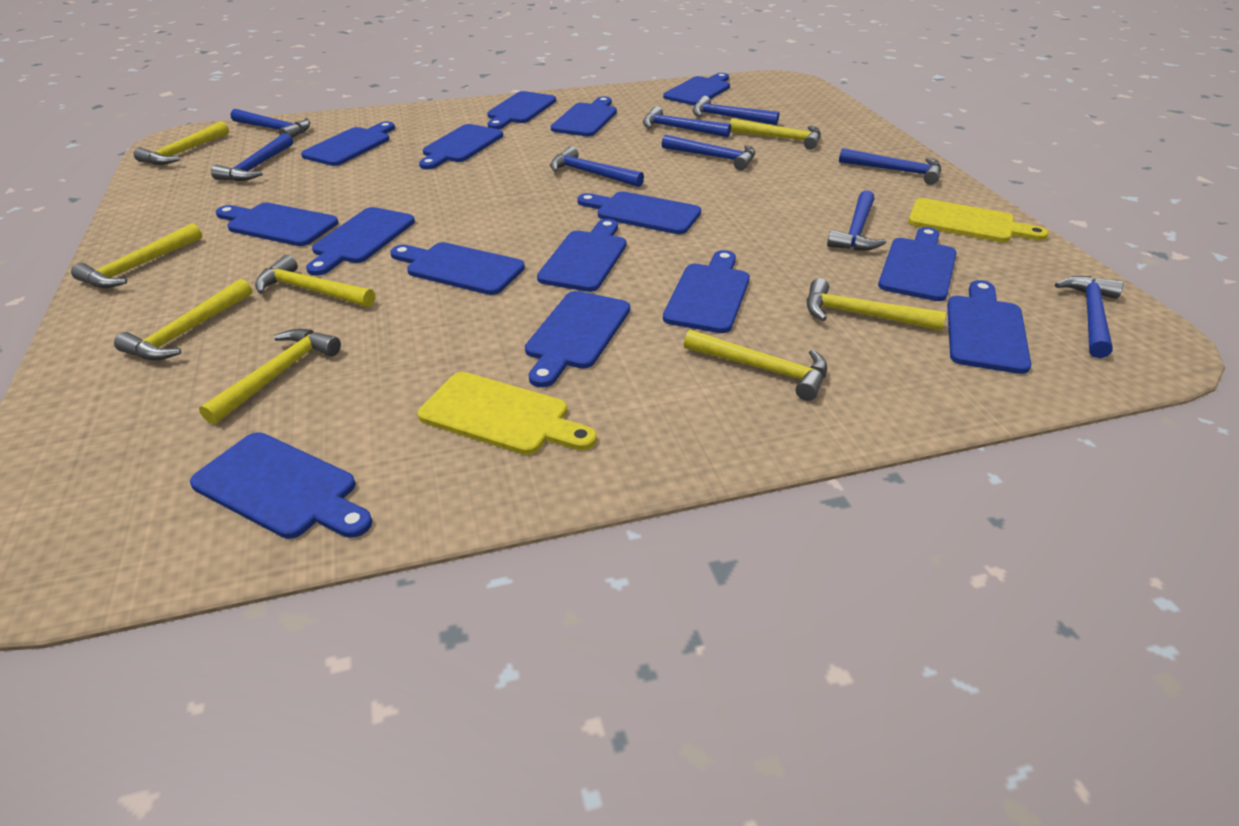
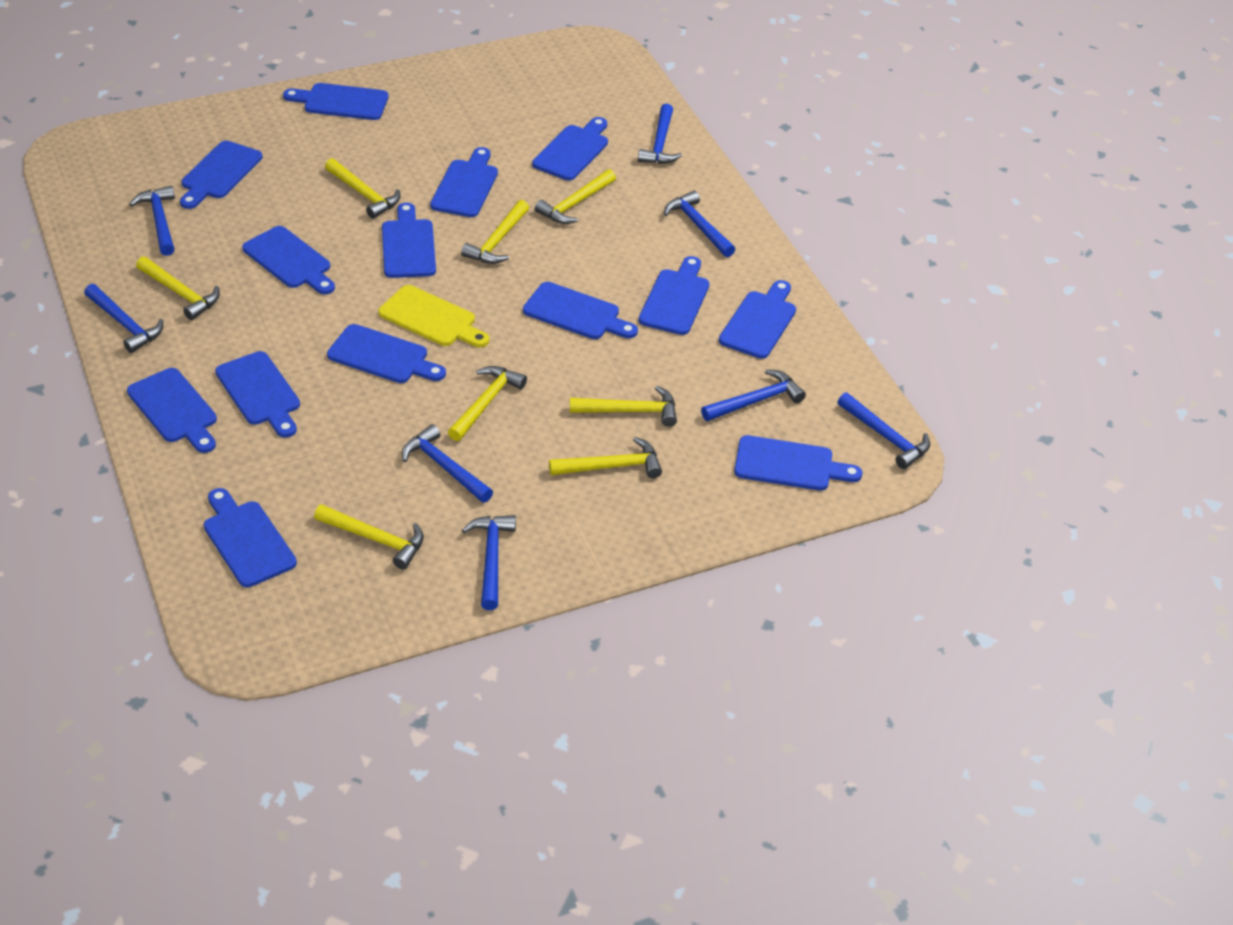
blue cutting board: [190,432,373,539] [216,203,338,246] [301,121,395,166] [306,207,415,276] [390,242,525,295] [419,124,503,169] [487,91,556,129] [525,291,630,387] [537,219,626,292] [551,96,617,136] [577,191,701,234] [663,73,730,106] [663,250,750,333] [878,227,957,301] [947,280,1031,374] = 15 -> [127,368,217,453] [180,141,263,209] [204,488,297,587] [215,351,300,438] [242,226,335,294] [283,83,388,120] [327,324,446,383] [382,203,436,278] [430,147,498,217] [523,282,638,339] [532,117,608,180] [639,256,709,335] [719,280,796,359] [734,435,862,491] = 14
blue hammer: [211,133,293,181] [231,109,310,138] [550,146,644,187] [643,106,731,137] [662,134,755,171] [692,96,779,125] [827,190,886,250] [839,148,941,185] [1055,276,1123,358] = 9 -> [84,284,163,353] [129,186,175,256] [402,424,493,503] [462,515,516,610] [638,104,682,164] [664,191,736,257] [701,369,806,421] [838,392,930,469] = 8
yellow cutting board: [418,372,597,455] [908,198,1049,243] = 2 -> [378,285,489,347] = 1

